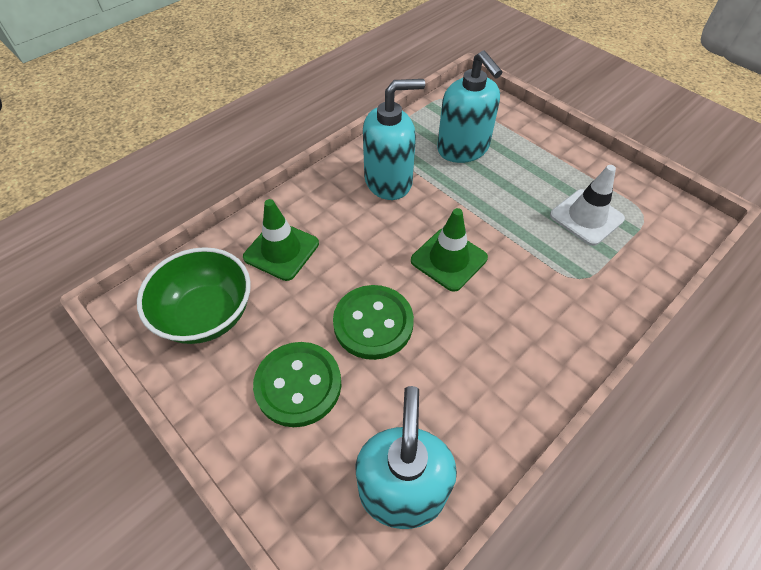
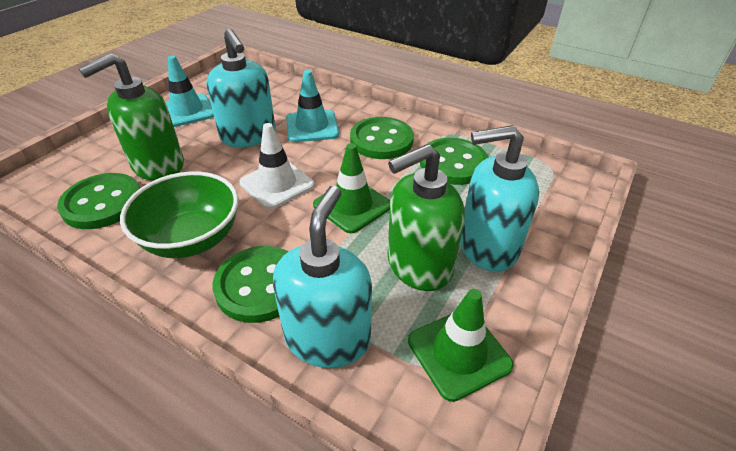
green button: [253,342,341,427] [333,285,414,360] = 2 -> [57,173,140,229] [213,246,289,323] [350,117,414,159] [420,138,488,185] = 4
green soap dispenser: none = 0 -> [78,53,184,181] [388,144,465,291] = 2
turquoise traffic cone: none = 0 -> [165,56,214,127] [286,70,339,142] = 2

